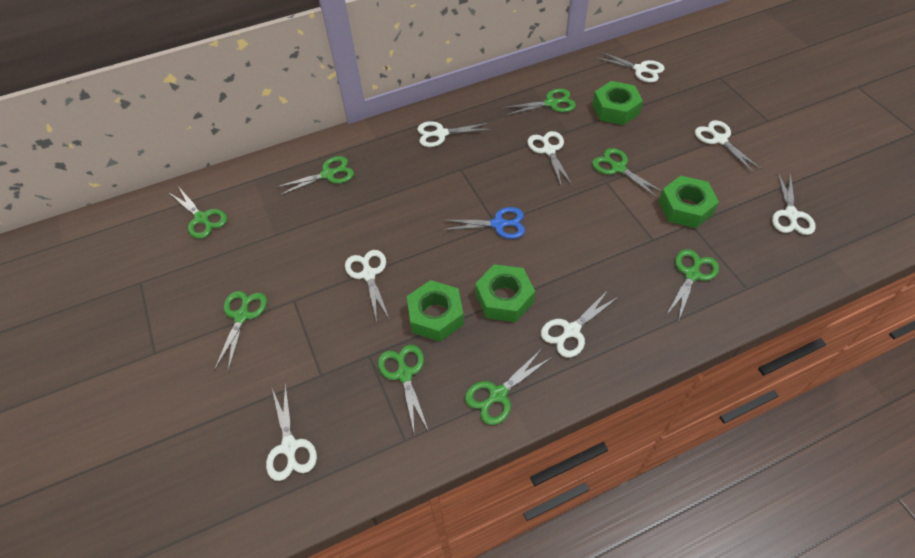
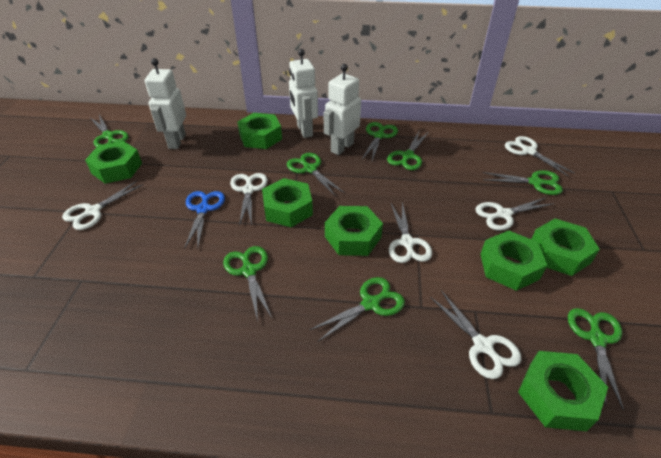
green nut: [407,280,464,342] [475,264,535,322] [593,81,643,125] [659,176,719,228] = 4 -> [85,141,142,184] [237,113,282,149] [262,178,313,227] [325,206,383,256] [480,230,547,291] [518,351,608,431] [532,219,600,276] = 7
white robot: none = 0 -> [145,58,186,149] [289,49,318,138] [324,64,361,155] = 3
white scissors: [266,383,317,481] [345,250,390,322] [417,121,492,147] [527,131,572,187] [541,289,618,358] [595,51,665,83] [695,120,762,173] [772,172,816,235] = 8 -> [62,181,144,230] [230,173,268,226] [389,202,432,263] [430,290,521,379] [475,197,555,231] [505,136,575,177] = 6

